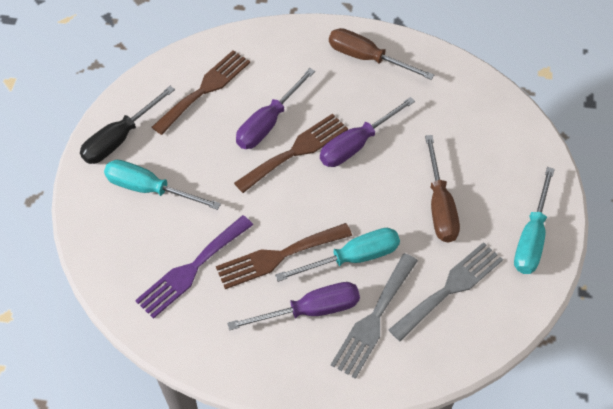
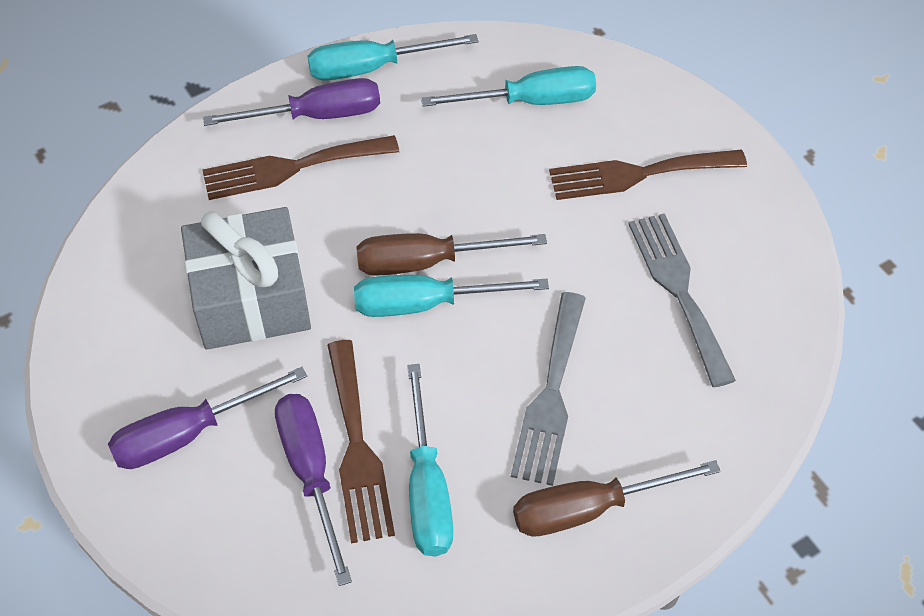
black screwdriver: [80,86,175,164] = 1 -> none = 0
grey gift: none = 0 -> [181,207,311,350] = 1
purple fork: [135,215,253,319] = 1 -> none = 0
turquoise screwdriver: [104,160,221,210] [275,228,400,282] [514,167,555,274] = 3 -> [308,34,478,81] [354,275,549,317] [407,364,453,556] [421,66,596,107] = 4

